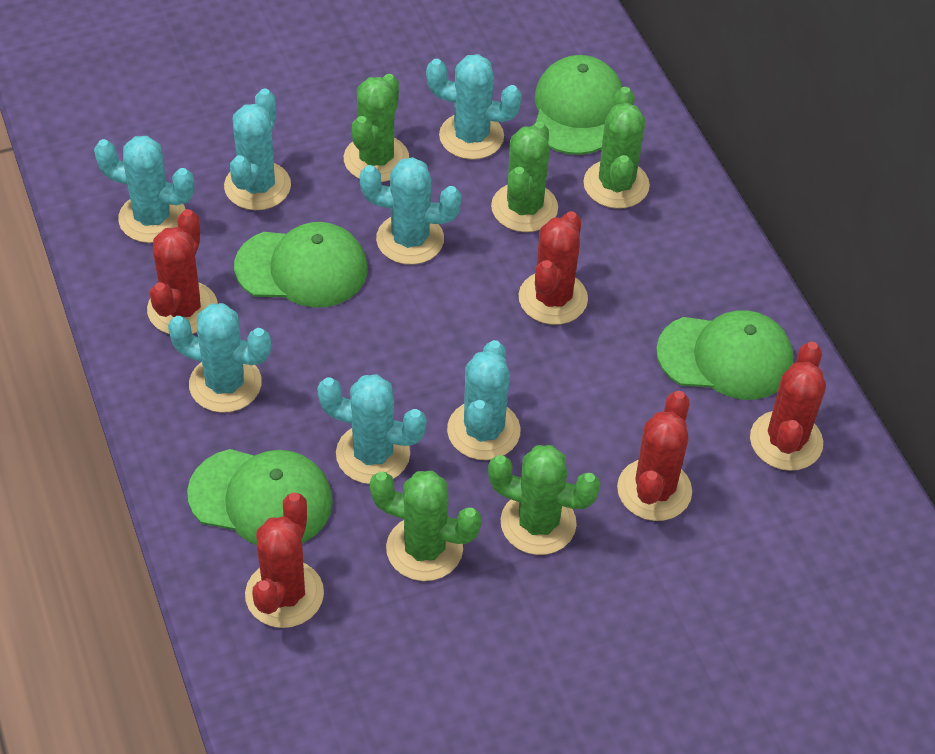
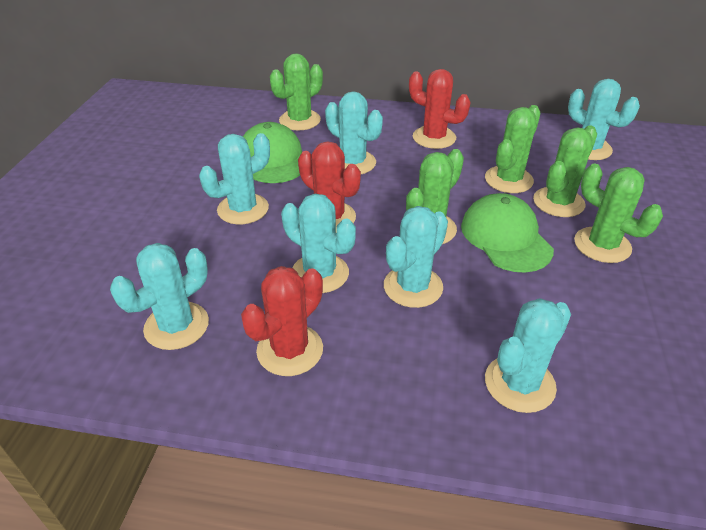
green cap: [187,449,333,545] [234,222,368,308] [535,55,622,155] [656,311,794,400] = 4 -> [243,122,302,183] [461,193,554,273] = 2
red cactus: [147,209,218,334] [245,492,324,628] [519,211,588,325] [617,391,692,521] [750,342,826,471] = 5 -> [241,266,323,376] [298,141,361,229] [409,69,471,149] = 3

